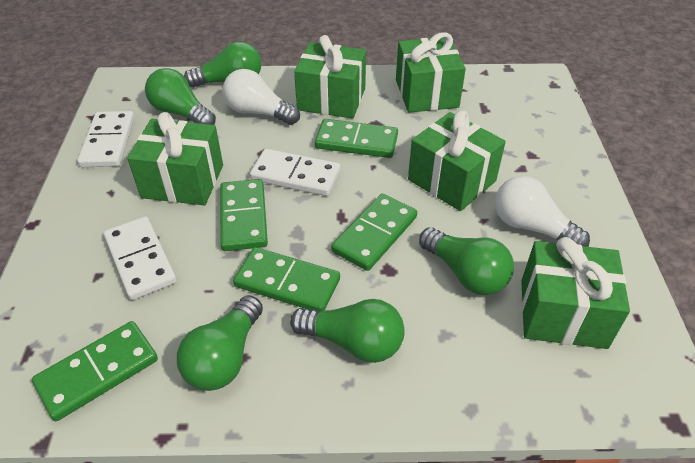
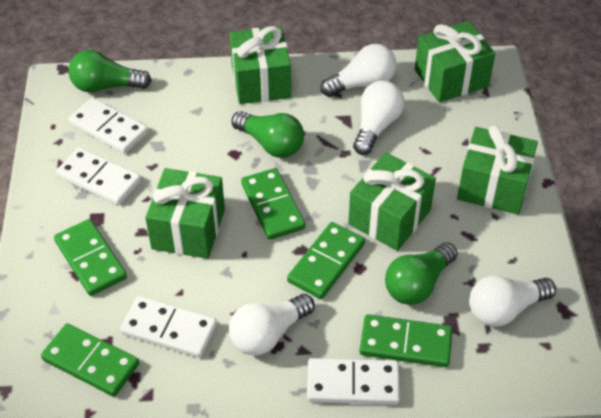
green light bulb: [145,68,216,125] [177,295,263,391] [184,42,261,88] [290,299,405,363] [419,227,514,295] = 5 -> [68,50,152,93] [231,111,304,158] [385,242,458,305] = 3
white domino: [77,111,134,167] [104,216,177,300] [250,149,340,196] = 3 -> [56,147,141,205] [68,98,148,154] [120,296,217,358] [307,358,400,405] = 4
white light bulb: [222,69,300,125] [495,176,590,247] = 2 -> [229,294,315,356] [321,44,397,97] [353,81,404,155] [469,275,556,327] = 4

